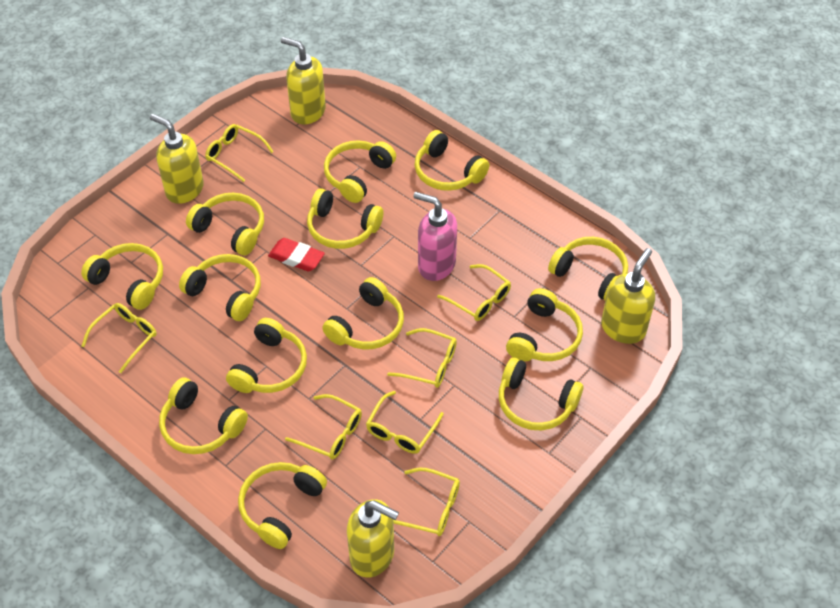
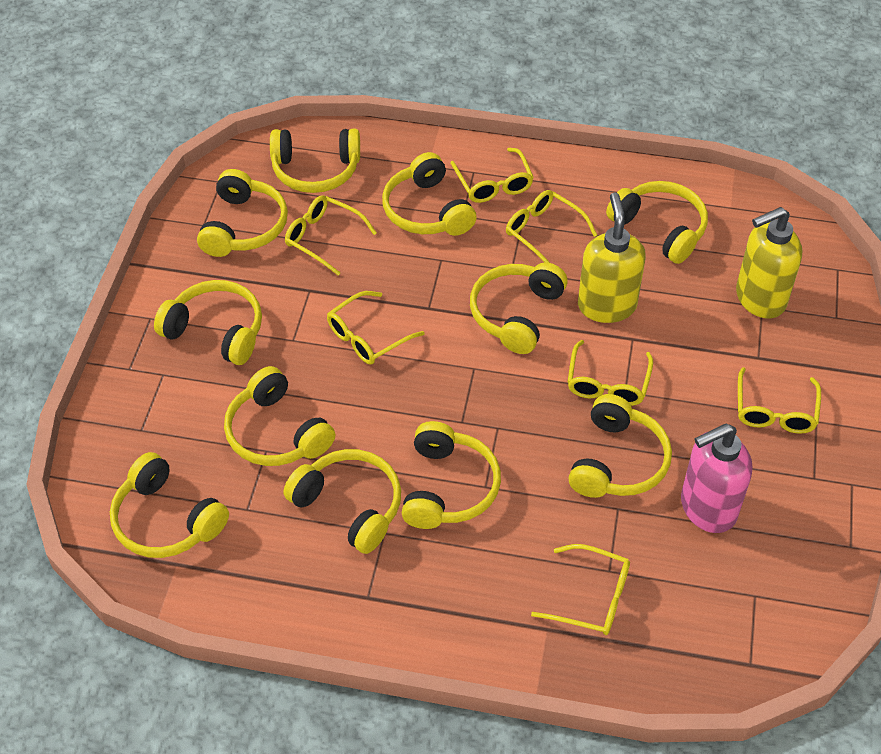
red eraser: [268,238,325,272] = 1 -> none = 0
yellow headphones: [81,243,163,310] [159,378,248,454] [179,254,261,321] [186,193,264,255] [226,318,307,393] [238,462,327,549] [307,188,383,249] [322,277,404,349] [324,140,396,203] [415,130,489,191] [499,357,583,430] [506,288,583,361] [548,237,628,300] = 13 -> [110,452,229,558] [154,280,262,365] [197,169,288,257] [224,366,335,466] [270,129,360,193] [284,449,401,554] [382,152,477,236] [402,421,501,529] [470,262,568,354] [568,394,672,498] [606,181,708,264] = 11
yellow soap dispenser: [150,114,204,204] [281,37,326,125] [347,499,399,577] [601,248,655,344] = 4 -> [578,192,646,323] [736,207,802,319] = 2

